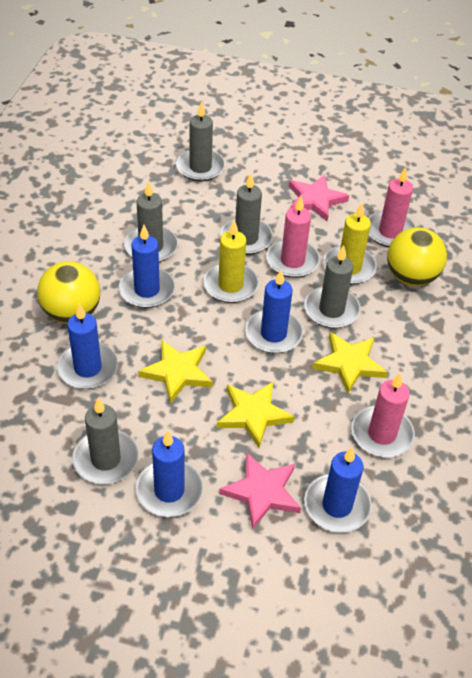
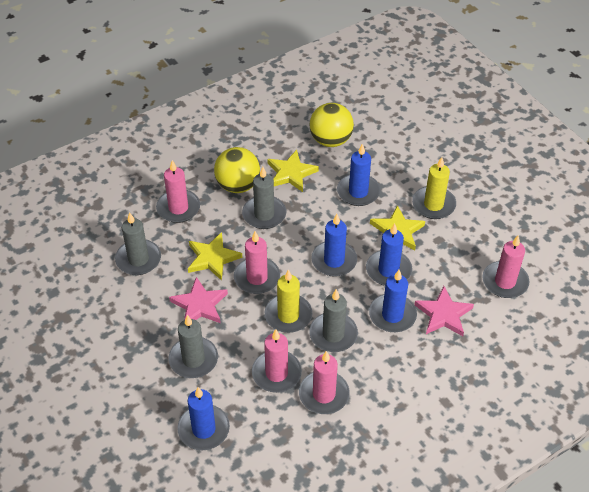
grey candle: [72,398,139,484] [124,181,178,262] [176,102,225,182] [220,173,273,255] [304,245,361,329] = 5 -> [115,212,161,275] [169,315,218,378] [242,167,286,229] [309,289,358,352] = 4
pink candle: [266,196,320,278] [351,373,415,457] [368,167,416,247] = 3 -> [156,160,200,223] [234,231,280,294] [252,329,302,393] [299,351,350,414] [482,235,529,298] = 5

